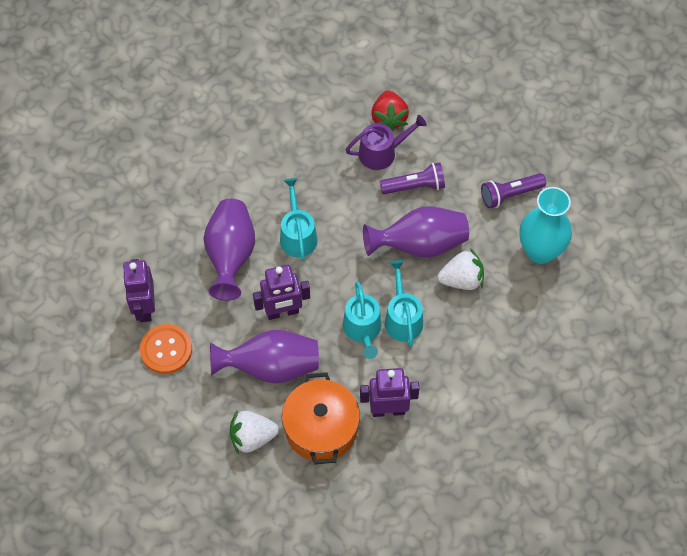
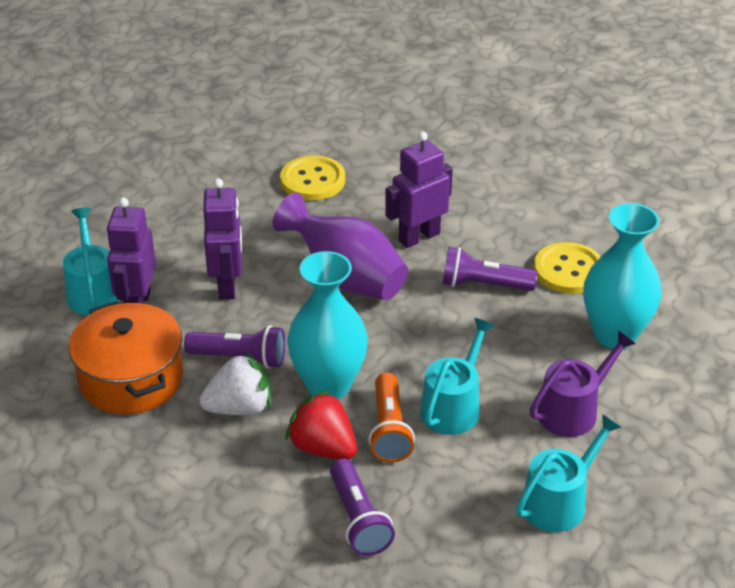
orange button: [140,324,192,374] = 1 -> none = 0
orange flashlight: none = 0 -> [369,372,415,463] = 1
purple flashlight: [380,162,445,194] [481,173,546,208] = 2 -> [184,325,285,369] [330,458,395,556] [442,247,537,291] = 3
purple vase: [203,199,255,301] [210,330,319,384] [363,206,469,258] = 3 -> [273,192,408,300] = 1
turquoise vase: [519,187,572,264] = 1 -> [287,251,368,399] [584,203,662,349] = 2
white strawberry: [230,411,279,455] [437,248,484,290] = 2 -> [200,351,271,415] = 1
yellow button: none = 0 -> [280,155,345,200] [534,242,601,294] = 2

